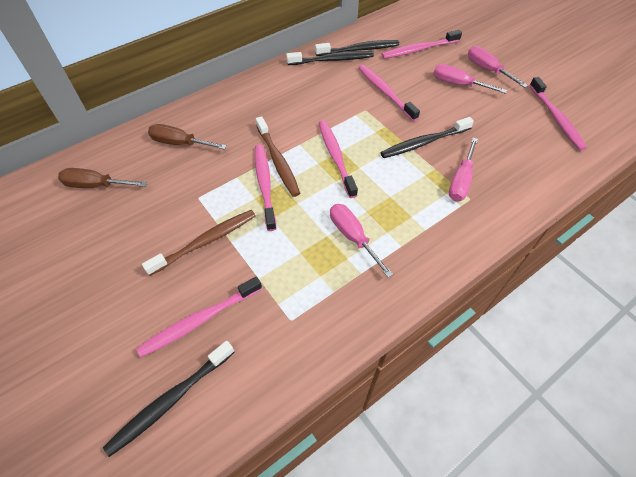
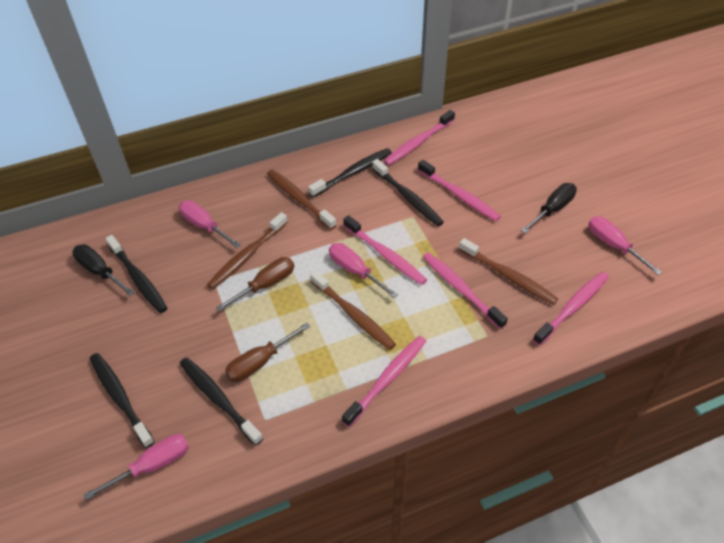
black screwdriver: none = 0 -> [72,244,135,296] [521,183,577,233] = 2
black toothbrush: [103,341,235,457] [286,51,374,65] [315,40,400,56] [380,117,474,158] = 4 -> [90,353,154,448] [105,235,167,313] [180,357,263,445] [308,148,392,197] [372,159,444,226] = 5
brown toothbrush: [142,210,256,276] [256,116,300,197] = 2 -> [207,212,288,289] [267,169,337,230] [310,271,396,350] [459,238,558,305] = 4

